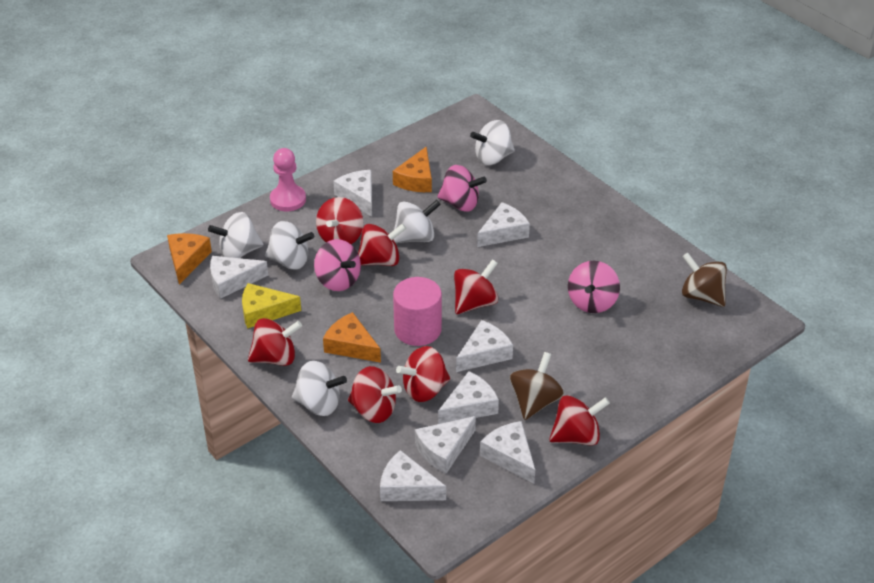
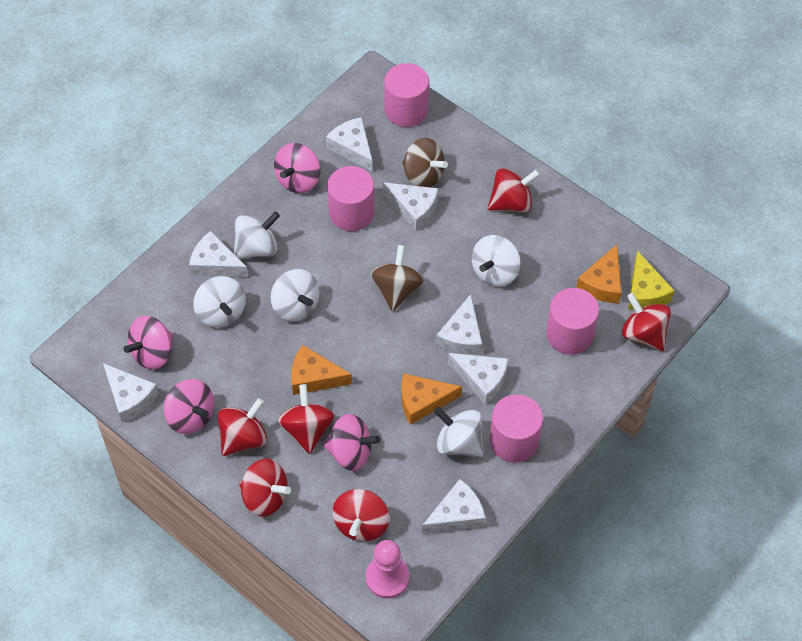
pink cylinder: [393,277,442,346] = 1 -> [327,166,375,231] [384,63,429,127] [490,394,543,463] [546,288,599,355] = 4
pink spinning top: [314,239,361,291] [437,165,487,212] [568,261,620,313] = 3 -> [123,316,174,370] [164,379,214,434] [274,143,320,193] [323,414,380,471] = 4
red spinning top: [248,318,302,366] [316,197,363,244] [348,366,402,423] [358,223,407,266] [396,346,450,402] [454,259,498,314] [549,395,610,446] = 7 -> [218,398,267,456] [239,459,291,517] [278,384,334,454] [332,489,389,542] [488,168,540,212] [622,293,671,351] = 6
white cheese: [210,256,268,299] [333,170,372,217] [380,450,446,501] [415,416,476,473] [438,371,499,424] [456,320,513,372] [477,202,530,247] [480,421,535,484] = 8 -> [103,363,159,423] [189,231,248,277] [326,117,373,172] [383,182,438,230] [422,479,486,534] [436,294,482,355] [448,353,508,404] = 7

